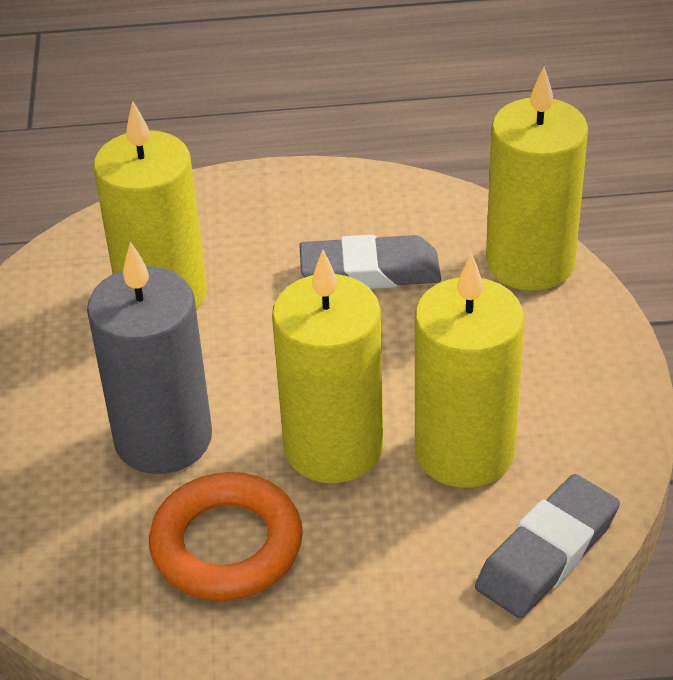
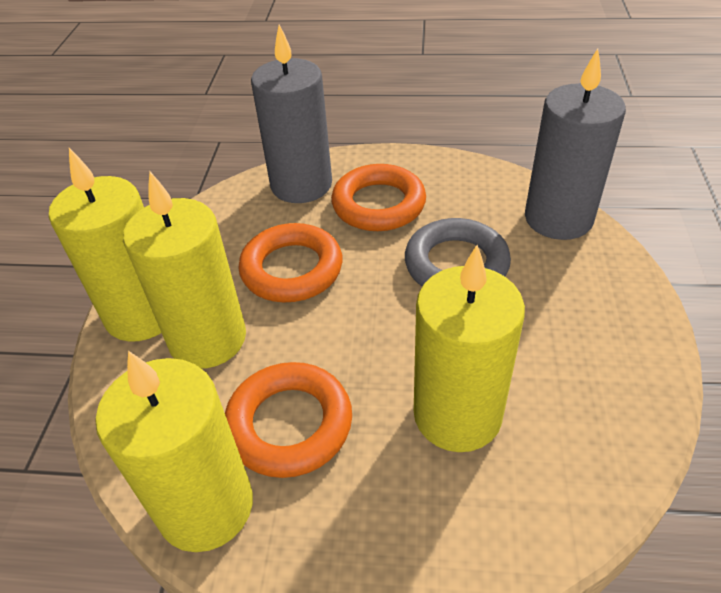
grey candle: [87,242,212,474] = 1 -> [251,25,332,203] [525,48,626,240] = 2
grey eraser: [299,235,441,289] [475,474,620,618] = 2 -> none = 0
grey ring: none = 0 -> [405,218,511,286] = 1
orange ring: [149,472,303,601] = 1 -> [225,362,352,478] [238,223,343,303] [331,164,426,231] = 3

